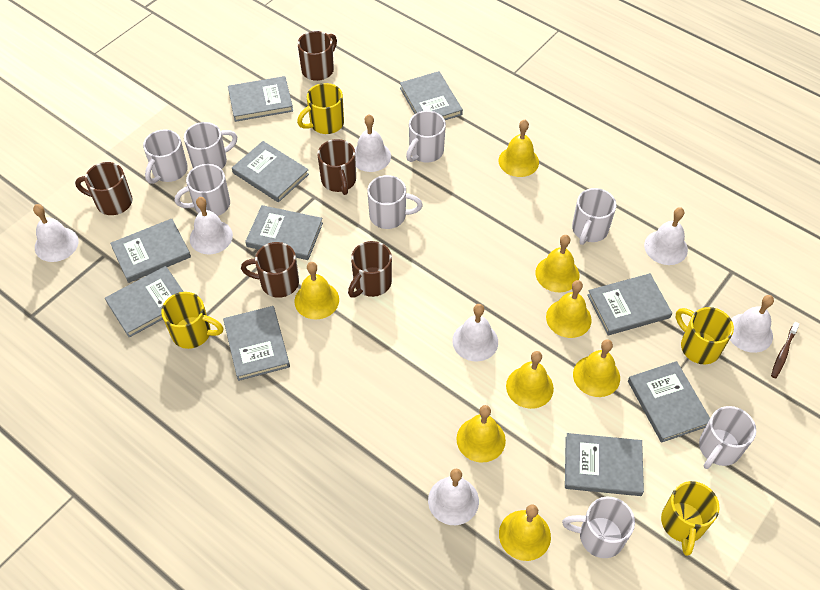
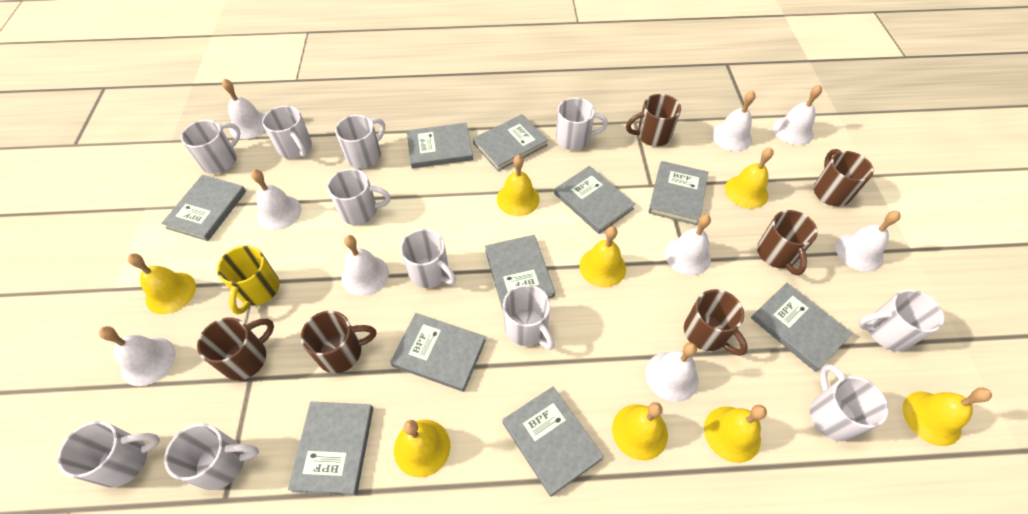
brown mug: [75,162,132,215] [241,242,299,298] [297,31,337,81] [317,139,356,195] [348,241,392,298] = 5 -> [197,317,274,380] [301,311,376,373] [626,94,681,147] [684,289,748,356] [757,210,818,275] [813,149,874,206] = 6
brown toothbrush: [771,322,800,378] = 1 -> none = 0
white bell: [33,204,78,262] [190,197,233,254] [354,115,391,172] [428,469,479,525] [452,304,498,361] [644,207,688,265] [730,295,774,353] = 7 -> [99,326,176,386] [222,79,266,139] [251,169,301,230] [341,235,389,296] [645,342,699,402] [664,214,711,275] [712,91,756,151] [773,85,822,145] [835,211,901,272] = 9
white mug: [143,129,188,184] [175,164,230,216] [184,122,237,169] [367,175,423,229] [406,111,446,163] [562,497,635,558] [572,188,616,245] [699,406,756,469] = 8 -> [57,421,160,488] [164,423,259,490] [181,120,240,174] [262,106,312,159] [327,169,391,225] [335,115,385,168] [400,229,456,288] [503,284,554,350] [556,97,608,150] [810,364,889,441] [858,289,944,351] = 11
yellow mug: [161,292,224,349] [297,83,344,134] [661,481,720,556] [676,307,734,364] = 4 -> [217,246,280,315] = 1

